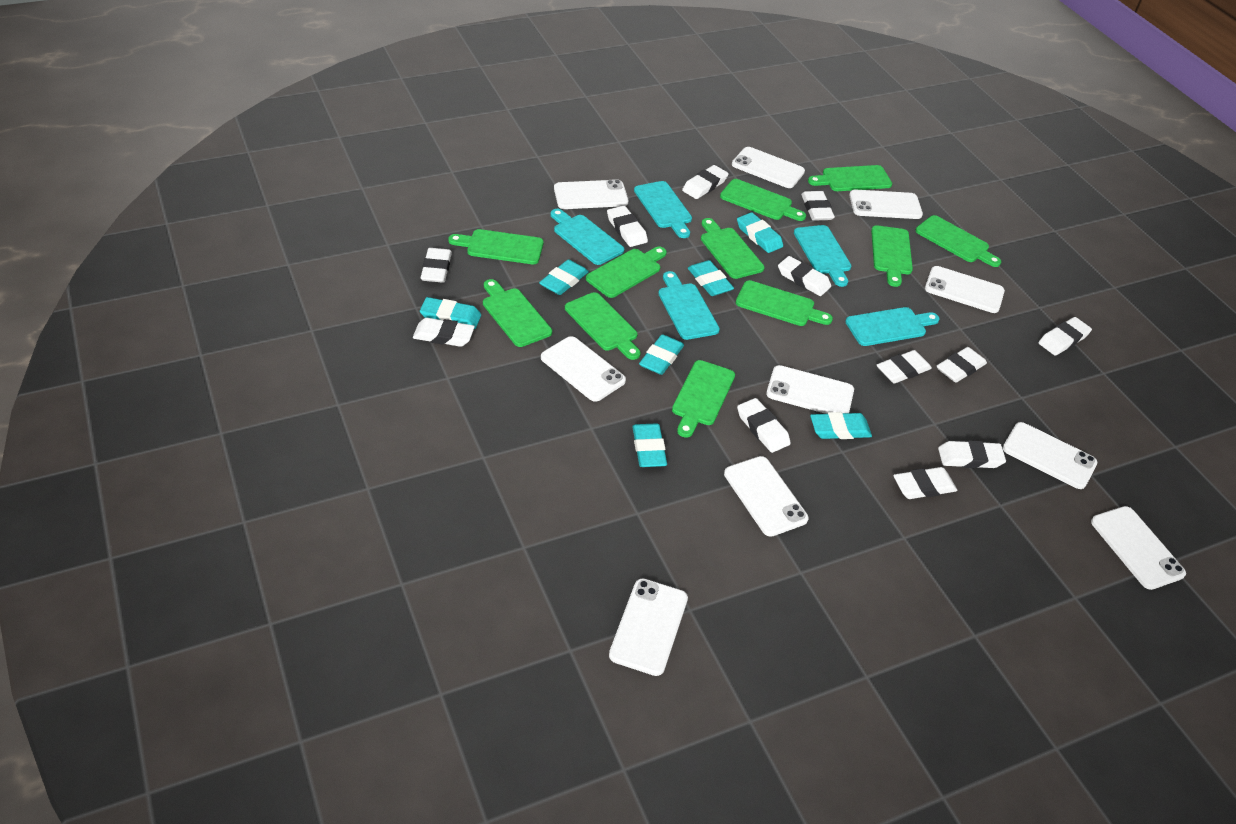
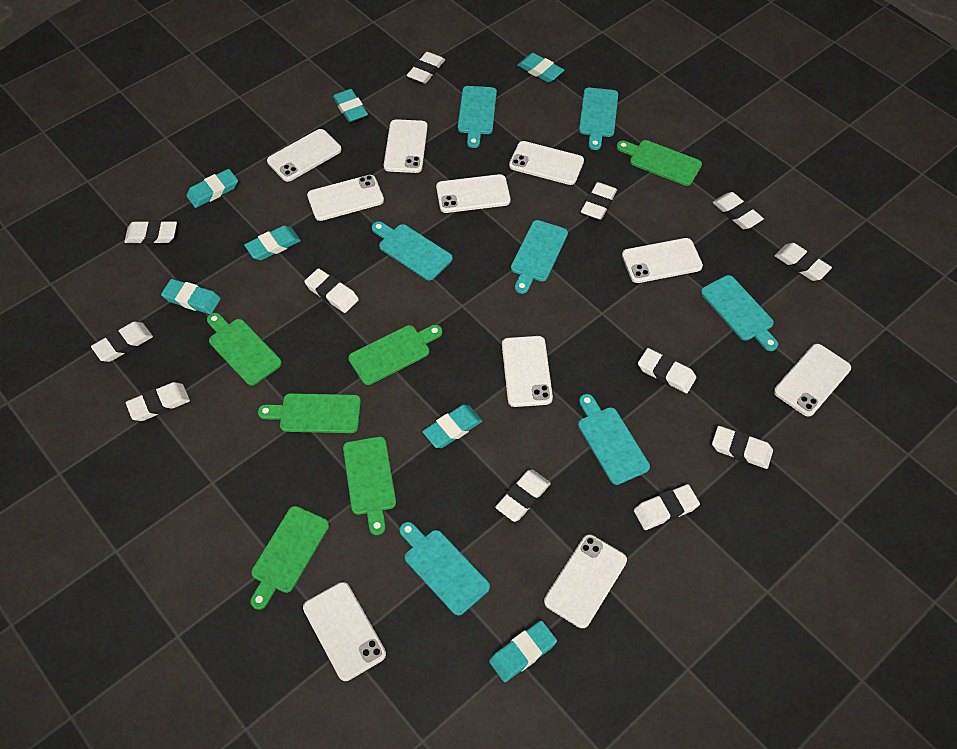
green cutting board: [448,229,543,264] [483,279,552,347] [565,292,641,360] [586,246,667,298] [672,360,735,438] [701,218,765,279] [720,179,806,221] [736,280,833,326] [808,165,892,191] [871,225,913,287] [916,215,1001,267] = 11 -> [207,313,282,386] [251,506,329,610] [258,393,361,433] [343,436,396,535] [348,325,442,385] [616,140,702,186] = 6
turquoise cutting board: [550,209,624,265] [634,181,692,238] [658,271,720,340] [794,225,851,287] [845,307,940,346] = 5 -> [372,221,453,280] [400,522,490,615] [458,86,497,148] [511,220,568,294] [578,394,650,485] [579,88,618,150] [701,275,778,351] = 7

